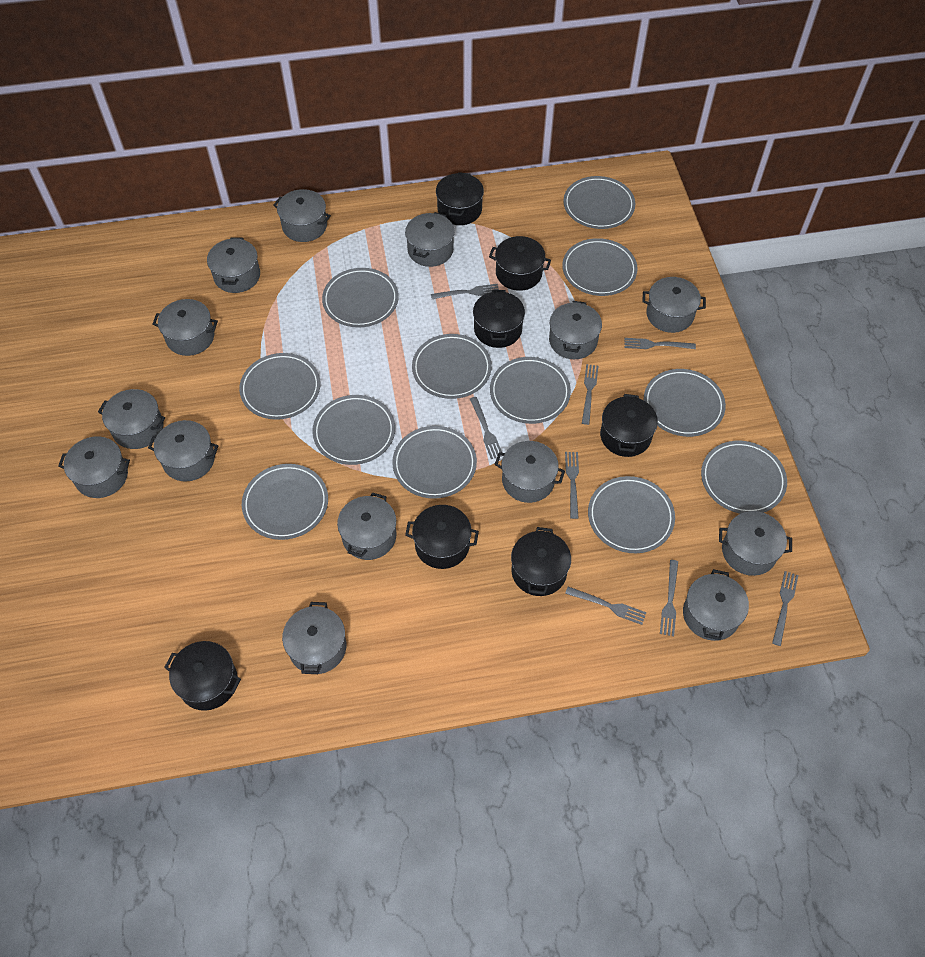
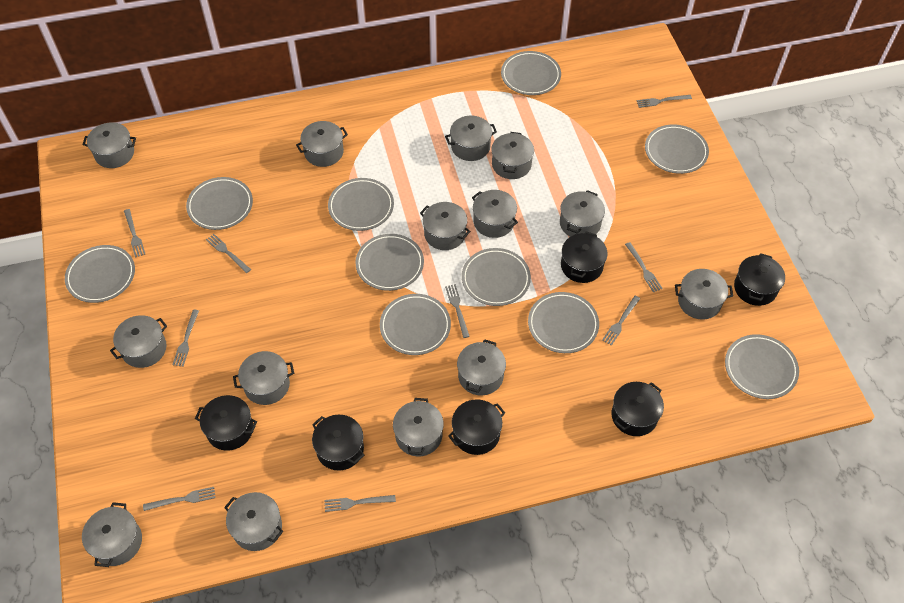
black pot: [164,641,241,711] [405,505,479,569] [436,172,484,225] [473,290,525,348] [489,236,551,291] [511,527,571,596] [600,394,658,457] = 7 -> [195,395,257,451] [312,415,364,471] [448,399,505,455] [561,232,608,283] [611,382,664,436] [734,253,785,306] = 6
grey fork: [431,284,499,299] [470,397,503,459] [565,452,579,519] [565,587,647,625] [582,364,598,425] [624,338,696,349] [660,560,678,636] [772,571,798,646] = 8 -> [124,209,145,258] [143,487,216,511] [172,309,199,367] [206,234,251,273] [324,495,396,512] [445,284,470,338] [602,296,640,346] [625,242,663,293] [637,95,692,108] = 9
grey plate: [239,353,320,420] [242,464,328,540] [312,395,395,465] [322,268,399,328] [392,426,477,499] [412,334,492,399] [490,357,571,424] [562,238,638,296] [563,176,635,229] [588,476,675,553] [643,369,726,437] [701,441,787,514] = 12 -> [65,245,135,303] [186,177,253,230] [328,178,394,231] [355,234,424,291] [380,294,451,355] [462,248,531,306] [501,51,561,95] [528,292,599,353] [645,125,709,174] [725,334,799,399] = 10

